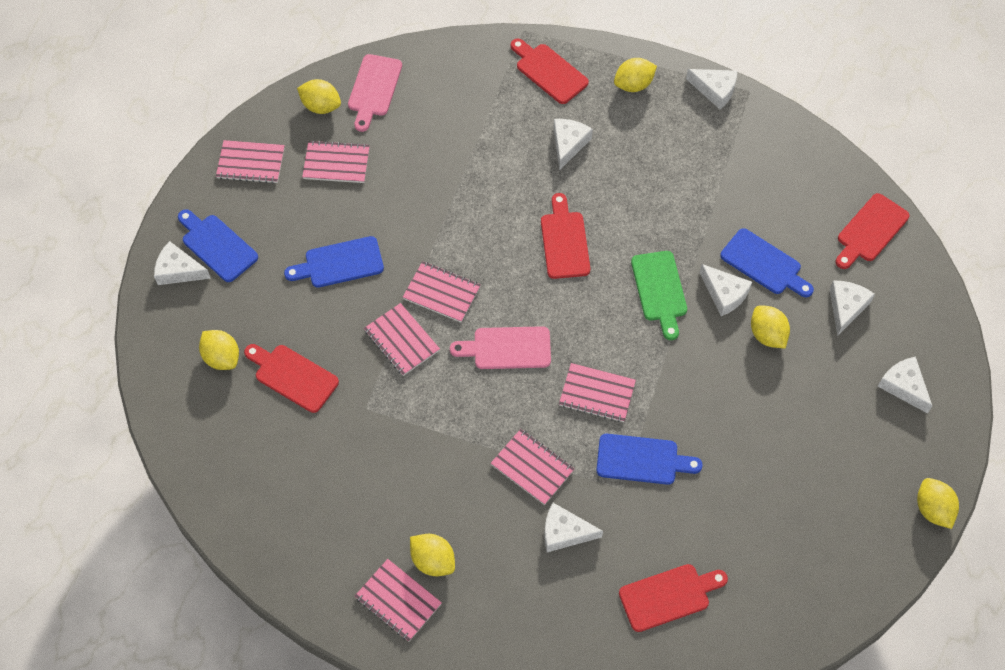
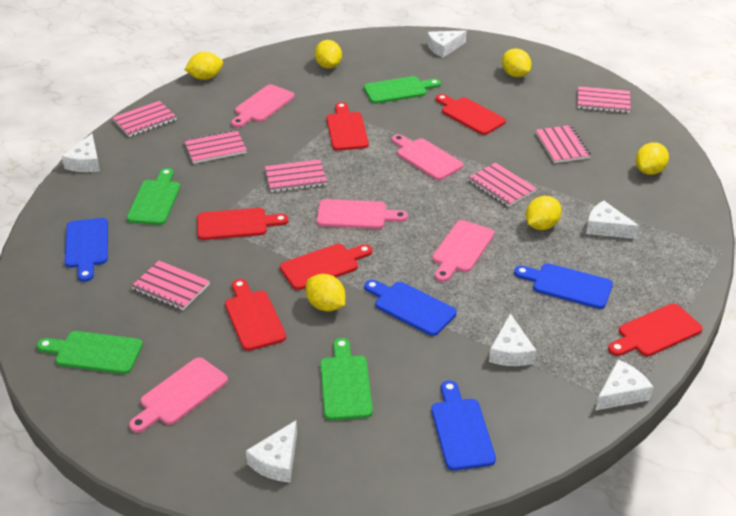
green cutting board: [631,251,687,340] = 1 -> [37,331,143,374] [127,168,180,225] [320,338,373,420] [364,76,441,104] = 4
pink cutting board: [348,54,402,132] [450,326,551,369] = 2 -> [129,357,228,433] [231,84,294,127] [317,199,408,229] [392,134,463,180] [432,220,494,282] = 5
red cutting board: [244,344,339,413] [511,39,589,104] [541,193,591,279] [619,564,728,632] [836,193,910,269] = 5 -> [197,208,289,240] [225,279,286,351] [280,244,372,290] [326,102,369,151] [436,94,506,135] [608,304,703,356] = 6
white cheese: [154,241,211,285] [544,503,603,552] [553,119,593,170] [686,69,737,109] [700,264,752,316] [830,281,875,336] [878,356,932,413] = 7 -> [62,134,100,172] [246,420,297,482] [427,30,467,58] [489,313,536,366] [586,201,639,239] [595,360,653,411] = 6

